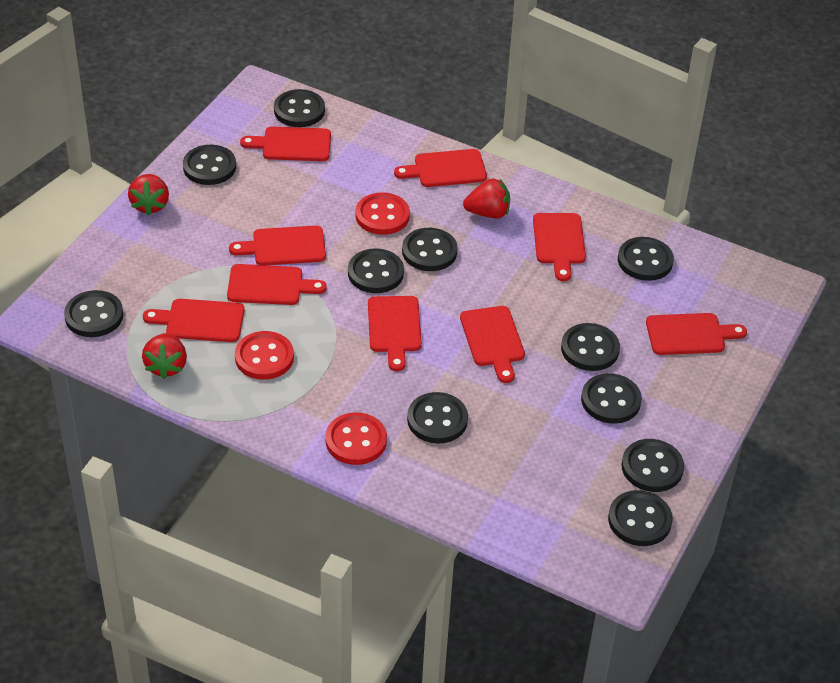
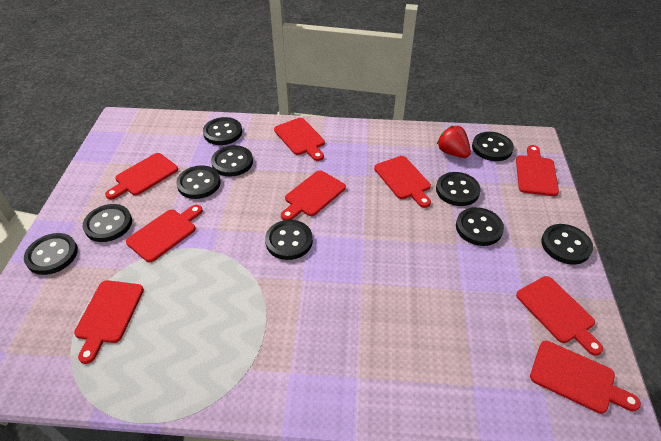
black button: [64,290,123,337] [183,145,236,185] [274,89,325,127] [348,249,404,293] [402,228,458,271] [407,392,468,444] [561,323,620,371] [581,373,642,424] [608,490,673,546] [618,237,674,281] [621,439,684,492] = 11 -> [24,233,78,275] [83,204,132,242] [176,165,221,199] [203,117,242,145] [211,145,253,177] [265,220,313,260] [436,172,481,206] [456,207,504,246] [472,132,514,161] [541,224,593,264] = 10
red button: [235,331,294,380] [325,412,387,465] [355,192,410,235] = 3 -> none = 0
red strawberry: [128,174,169,215] [142,333,187,379] [463,179,510,219] = 3 -> [437,126,471,158] = 1

